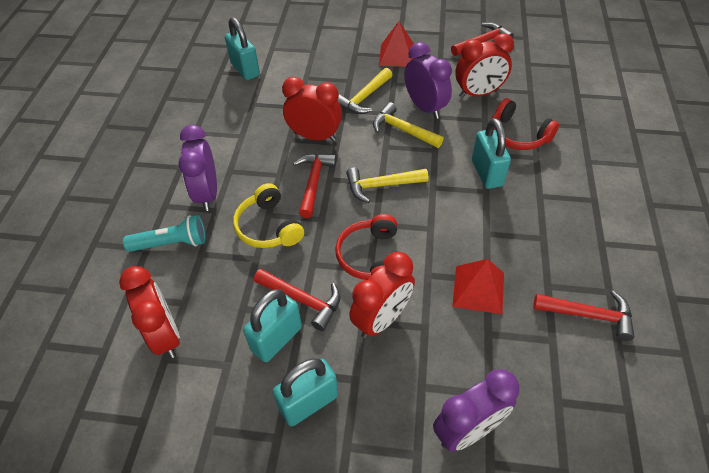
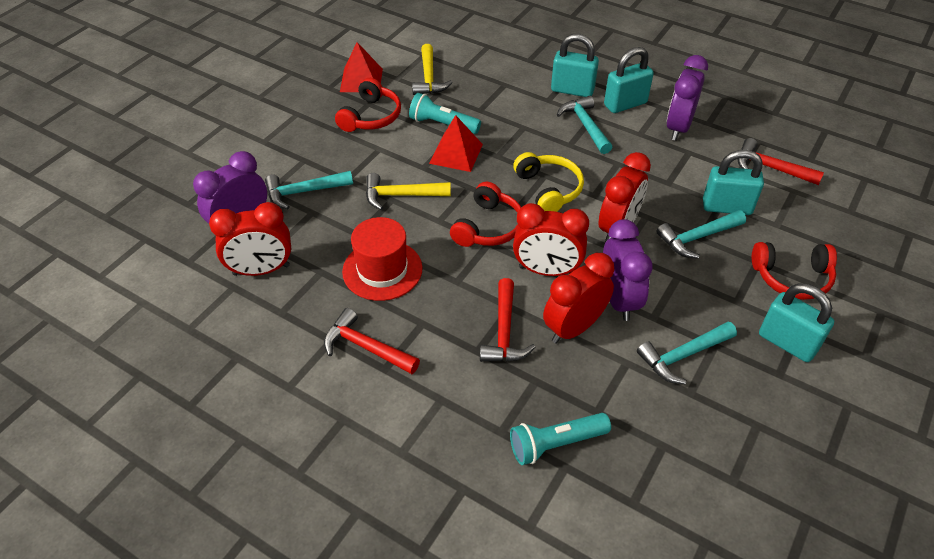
red hammer: [254,269,341,331] [293,153,336,218] [451,22,514,56] [533,291,635,341] = 4 -> [324,308,420,374] [480,278,536,362] [737,138,824,185] = 3
red hat: none = 0 -> [342,217,422,301] = 1
red headphones: [335,214,397,280] [492,98,559,150] = 2 -> [335,78,401,132] [450,182,521,247] [752,242,837,300] = 3
turquoise flashlight: [123,215,206,252] = 1 -> [409,93,481,134] [510,413,611,465] = 2
turquoise hammer: none = 0 -> [265,171,353,209] [557,95,612,154] [637,322,737,384] [656,210,746,259] = 4
yellow hammer: [337,68,392,114] [346,168,428,203] [373,102,444,148] = 3 -> [366,173,451,210] [412,44,453,95] = 2

